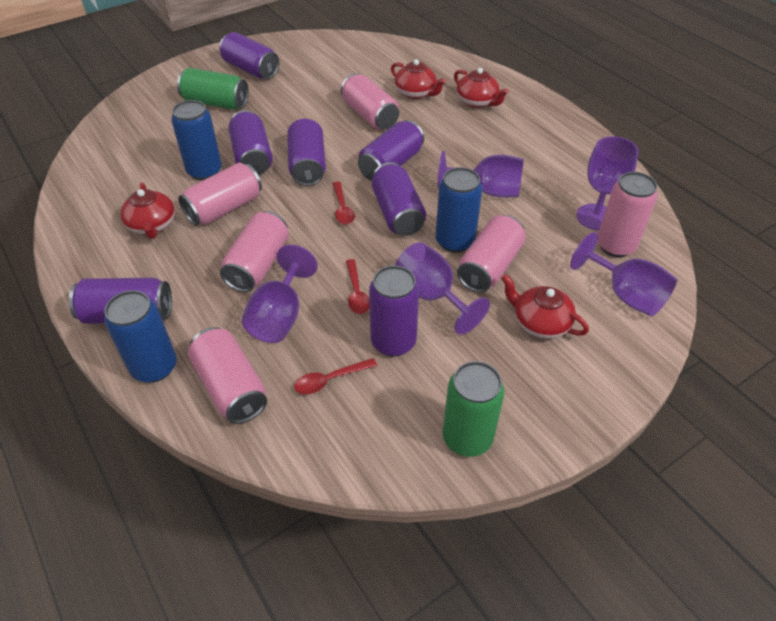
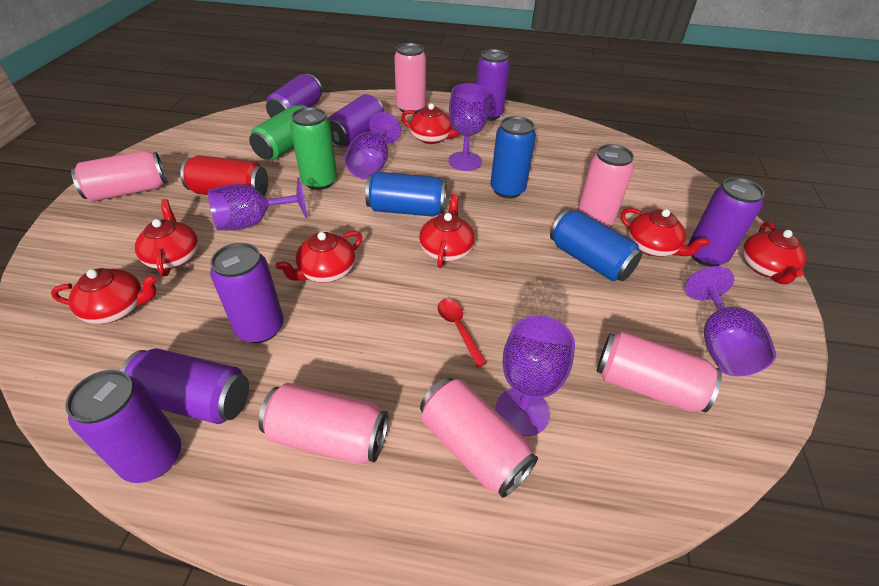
red can: none = 0 -> [180,155,268,196] = 1
red spoon: [294,358,377,395] [332,182,355,225] [346,259,370,314] = 3 -> [438,299,487,367] = 1
red teapot: [120,182,175,239] [391,59,446,99] [454,68,509,108] [501,274,589,339] = 4 -> [51,268,158,324] [135,199,198,276] [276,231,362,283] [401,103,460,144] [419,194,475,268] [621,208,710,257] [742,222,806,285] = 7

